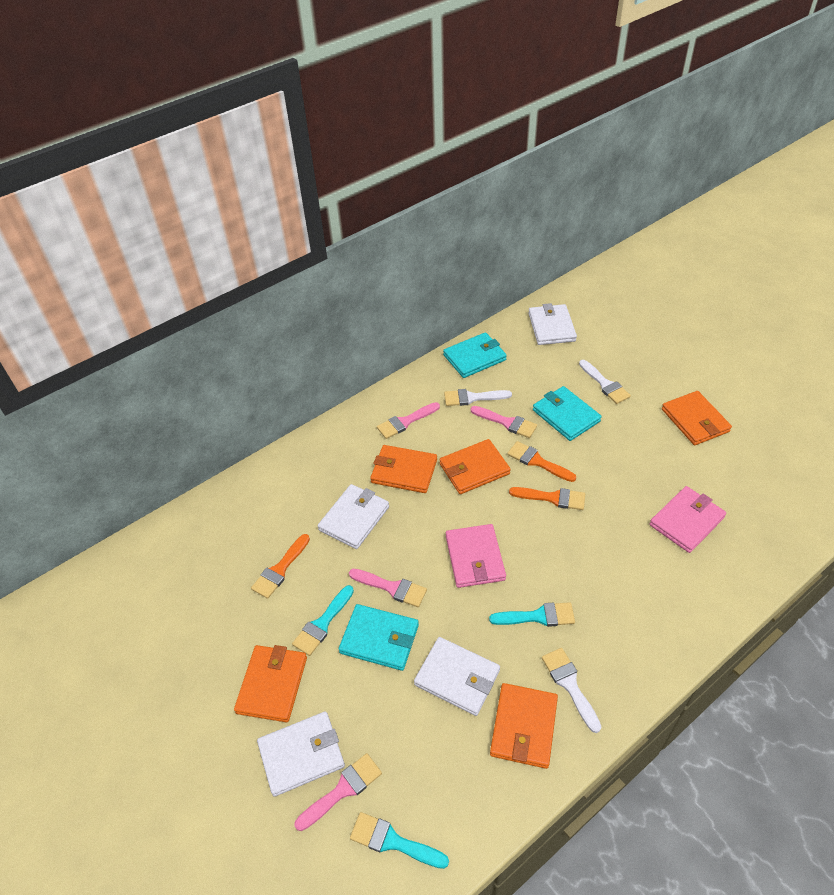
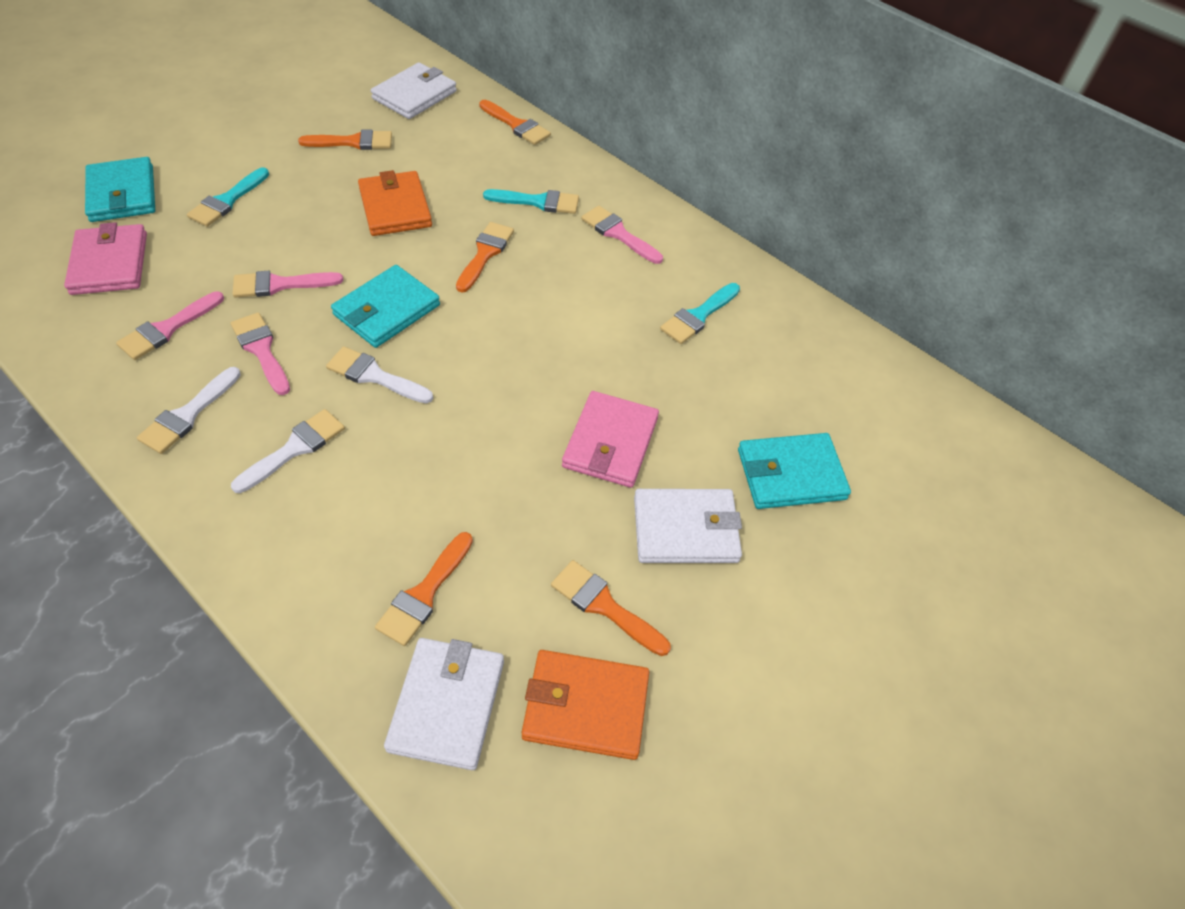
orange brush: [251,534,310,599] [507,441,576,482] [509,487,585,510] = 3 -> [298,130,392,150] [375,532,473,646] [456,222,514,292] [479,100,551,145] [551,560,671,656] = 5
orange wallet: [234,645,307,723] [370,445,437,493] [439,439,511,494] [490,683,558,769] [662,391,732,445] = 5 -> [358,170,432,236] [522,650,649,760] = 2
white wallet: [257,711,345,797] [318,484,389,549] [414,637,500,716] [528,303,577,345] = 4 -> [371,63,457,119] [384,638,504,770] [634,489,742,563] = 3

